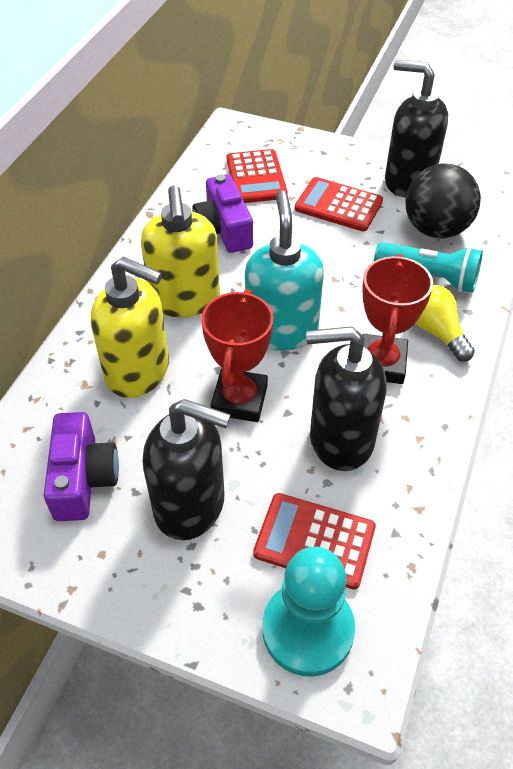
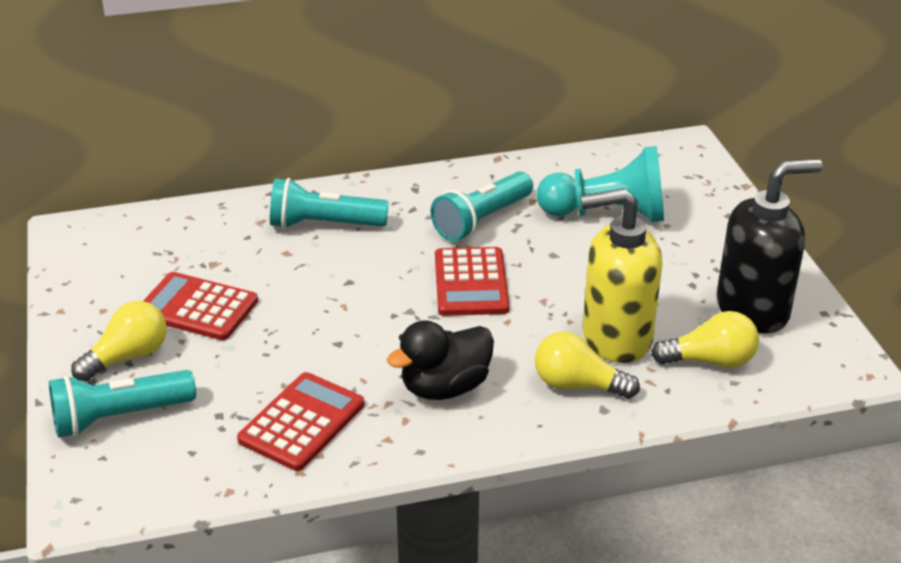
black ball: [405,163,481,238] = 1 -> none = 0
black duck: none = 0 -> [387,320,494,400] = 1
black soap dispenser: [143,399,231,540] [306,327,386,471] [385,59,448,198] = 3 -> [717,159,823,334] = 1
purple camera: [44,412,119,521] [192,174,253,253] = 2 -> none = 0
red trophy: [201,289,274,422] [362,254,433,384] = 2 -> none = 0
turquoise flashlight: [374,242,483,293] = 1 -> [49,370,196,438] [270,178,389,229] [431,171,533,242] = 3
turquoise soap dispenser: [245,190,324,351] = 1 -> none = 0
yellow light bulb: [415,285,475,361] = 1 -> [71,301,167,381] [535,332,640,399] [651,311,759,368] = 3
yellow soap dispenser: [91,257,169,398] [141,185,220,317] = 2 -> [580,188,662,363] = 1

